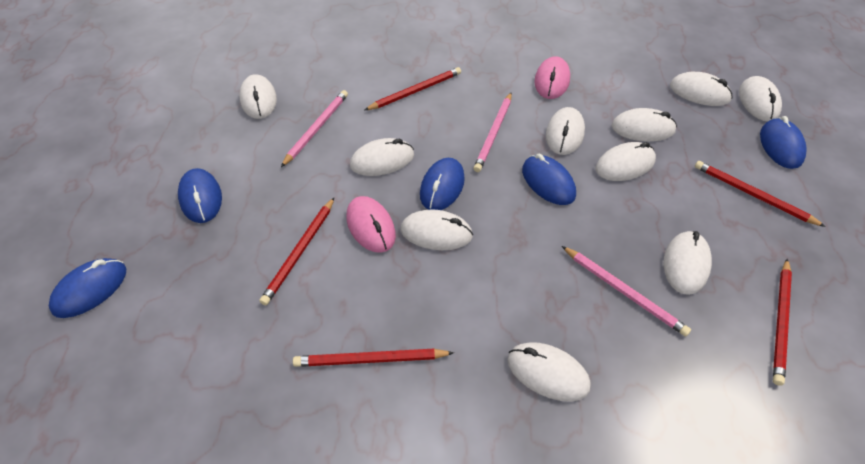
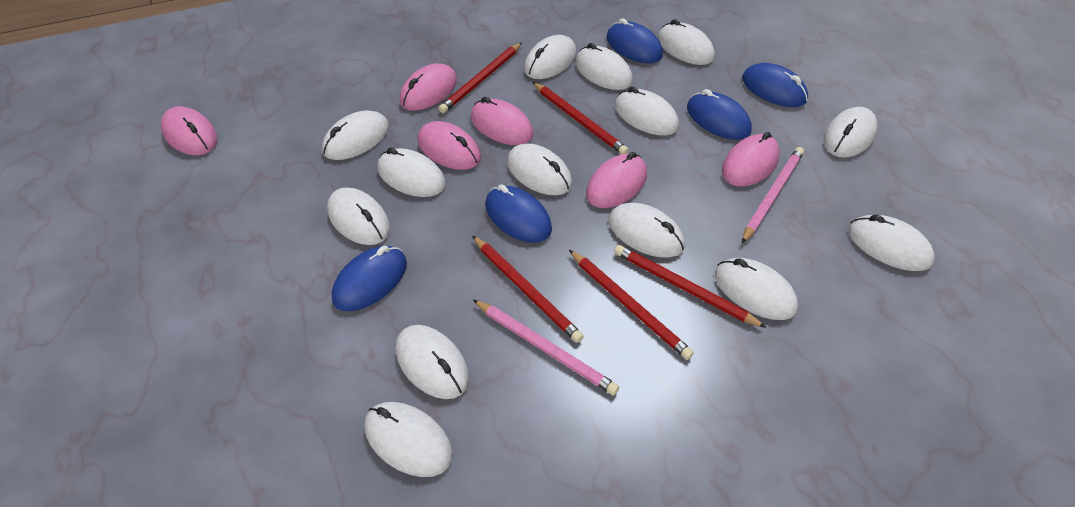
pink mouse: [346,196,396,253] [534,56,570,99] = 2 -> [161,106,217,156] [400,63,457,111] [418,121,481,170] [471,97,534,145] [586,152,647,208] [722,132,780,187] = 6
pink pencil: [281,90,348,167] [473,93,512,172] [562,246,691,336] = 3 -> [473,300,619,395] [742,147,804,243] = 2
white mouse: [240,74,277,119] [350,138,414,176] [401,210,473,250] [508,342,591,402] [546,107,585,155] [596,142,656,181] [612,108,677,142] [663,231,712,295] [670,72,733,106] [739,76,782,122] = 10 -> [322,110,389,160] [327,188,390,245] [364,402,453,477] [378,147,446,197] [396,325,469,399] [507,144,572,196] [524,35,576,79] [575,43,633,90] [609,203,685,258] [615,87,679,136] [658,19,715,65] [715,258,798,320] [824,107,877,157] [848,215,935,271] = 14

